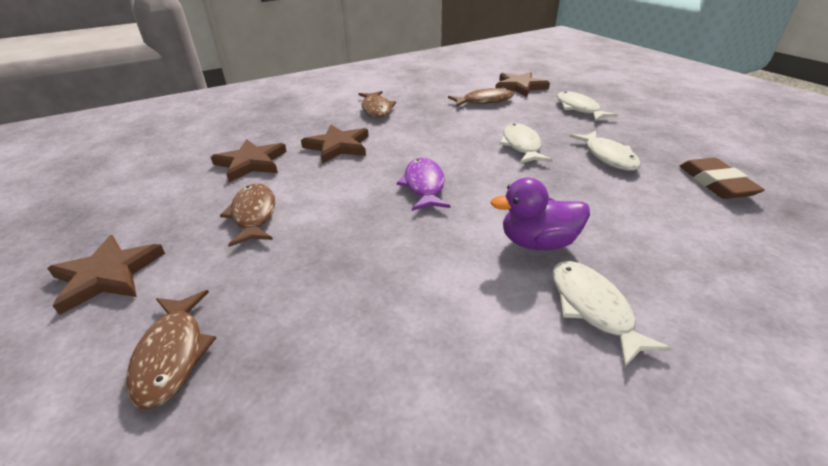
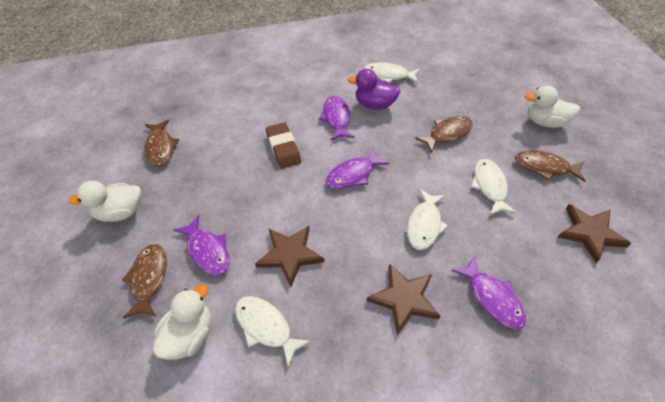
brown star: [47,235,165,315] [211,139,287,182] [301,125,369,164] [495,72,550,97] = 4 -> [255,226,324,287] [367,264,440,335] [558,204,632,263] = 3
purple fish: [396,158,450,211] = 1 -> [174,215,230,275] [319,96,355,141] [326,149,389,189] [451,256,526,329] = 4
white duck: none = 0 -> [69,181,141,222] [153,284,211,360] [525,86,580,128] = 3

